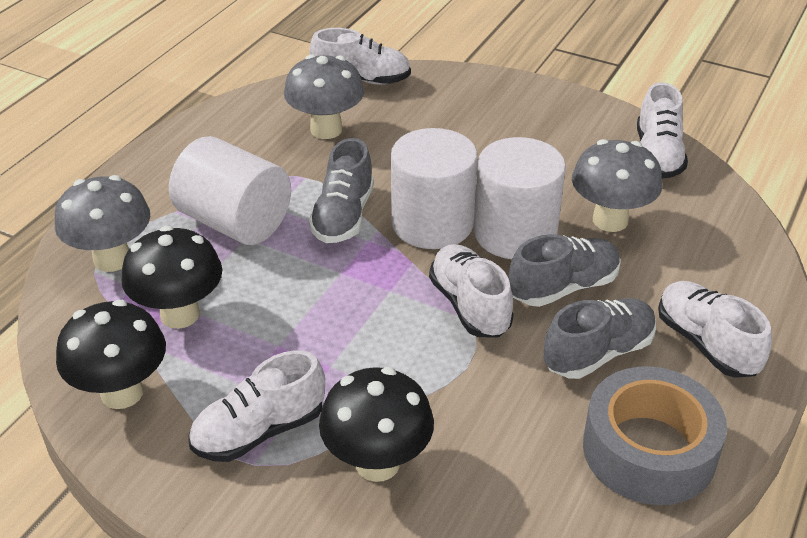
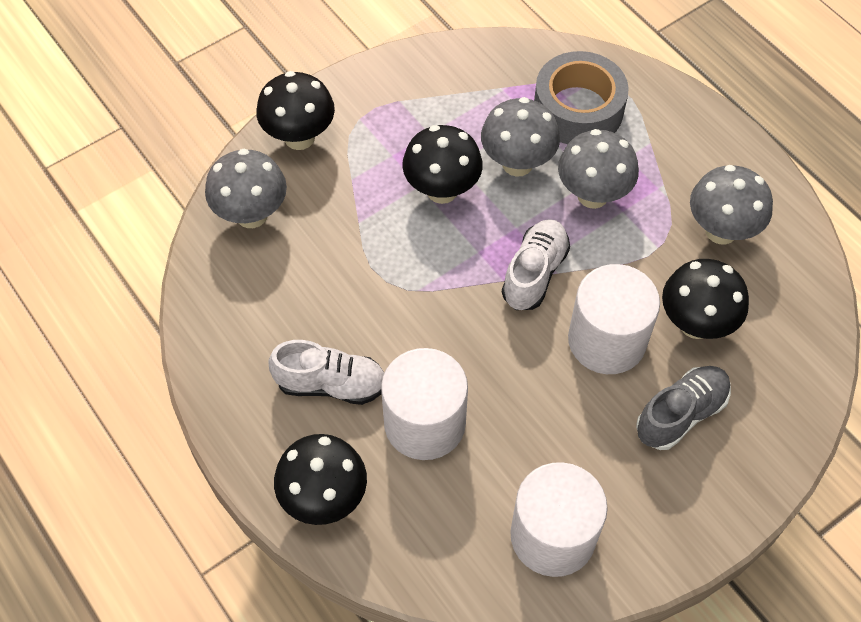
black mushroom: [56,300,166,409] [121,226,222,329] [319,367,434,482] = 3 -> [256,71,335,150] [274,434,367,525] [402,125,483,204] [662,259,749,339] = 4
grey mushroom: [55,175,150,272] [284,54,364,139] [572,139,662,232] = 3 -> [205,149,287,228] [481,97,560,177] [558,129,639,209] [690,165,773,245] = 4
grey shoe: [309,138,374,243] [509,234,621,307] [543,298,656,379] = 3 -> [636,366,731,450] = 1
white shoe: [189,350,325,462] [310,28,411,85] [429,244,513,337] [637,82,688,179] [658,281,772,378] = 5 -> [268,340,384,405] [502,219,570,310] = 2

